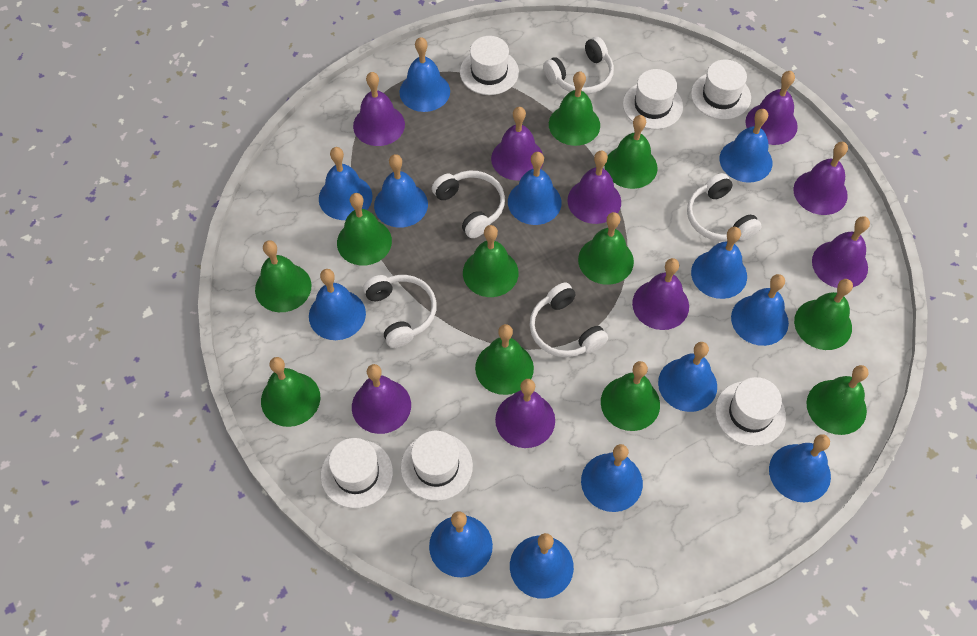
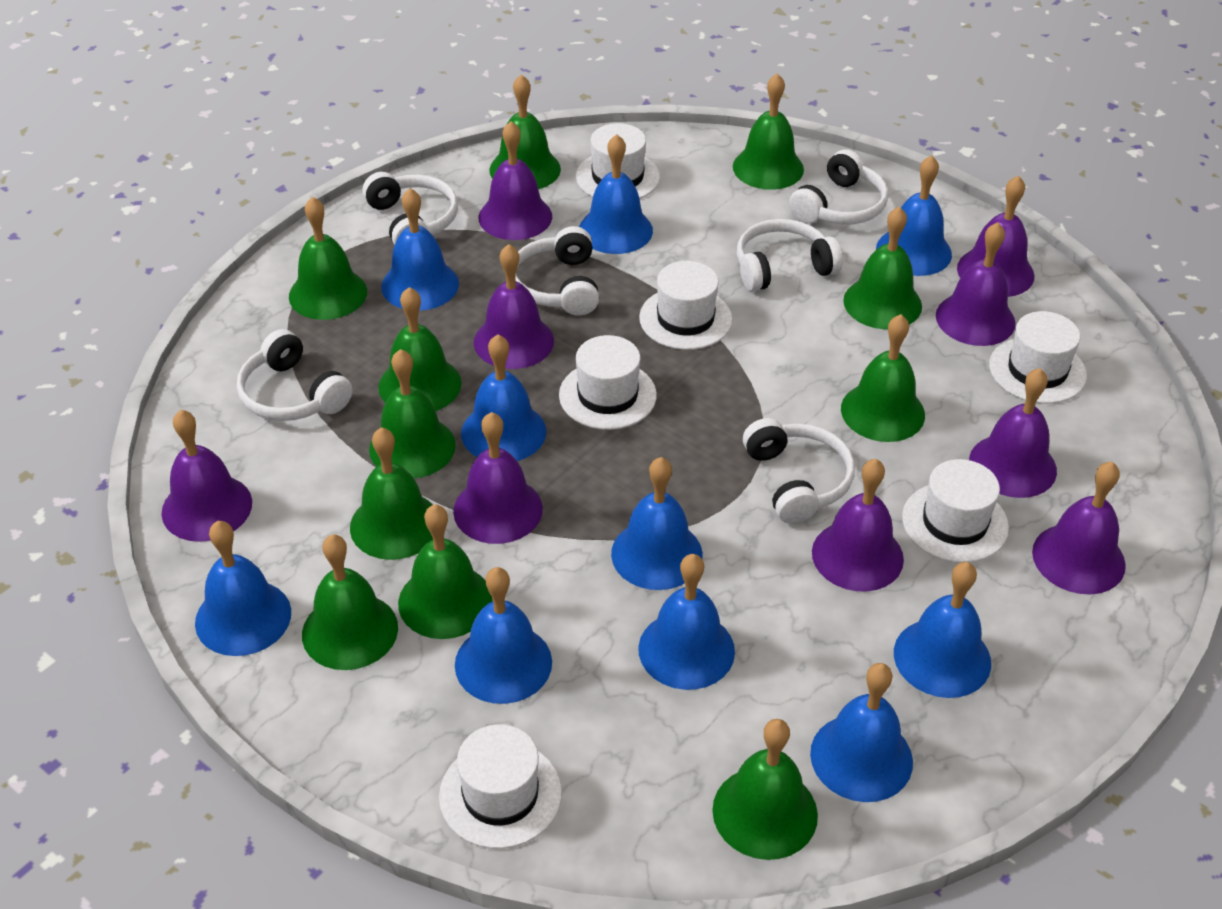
blue bell: [309,269,366,340] [319,147,372,220] [374,154,428,228] [399,37,450,112] [429,512,493,577] [508,152,562,225] [510,533,574,599] [581,444,643,512] [658,342,717,412] [691,227,747,299] [720,109,772,183] [731,274,789,346] [769,434,831,502] = 13 -> [195,521,291,656] [381,188,459,311] [455,567,552,704] [461,334,546,461] [579,134,653,254] [611,457,703,590] [638,554,735,690] [810,663,913,802] [876,155,952,276] [894,562,991,698] = 10
white headphones: [363,275,436,348] [432,170,505,238] [530,282,608,357] [543,37,614,94] [687,173,762,241] = 5 -> [237,329,353,421] [363,172,458,245] [515,226,599,316] [737,219,843,292] [743,418,855,524] [789,149,888,225] = 6

